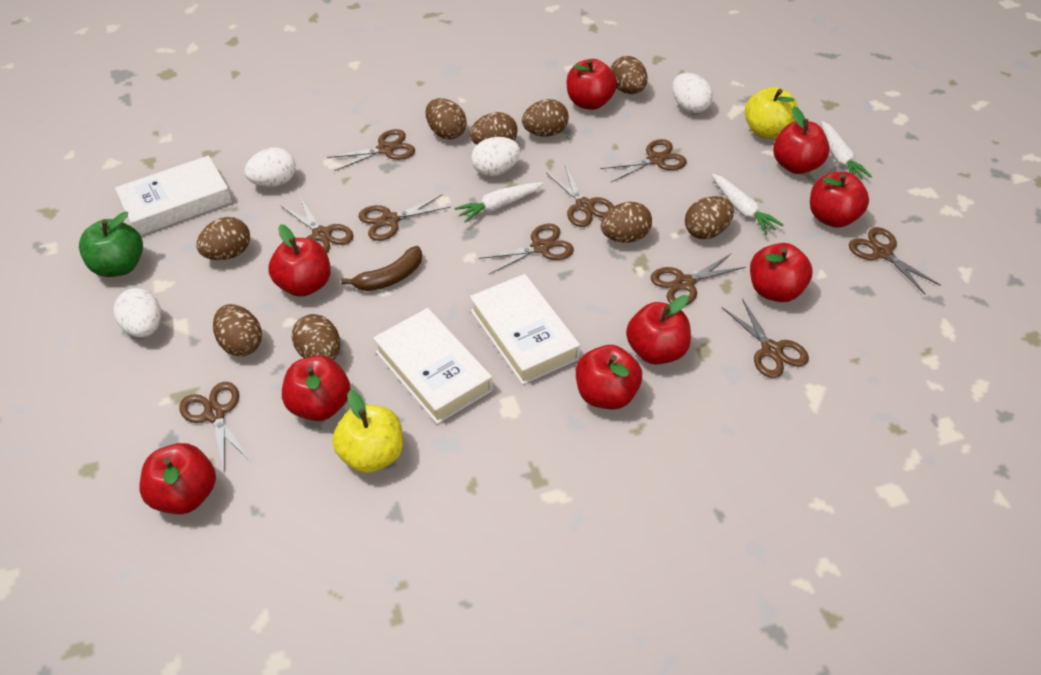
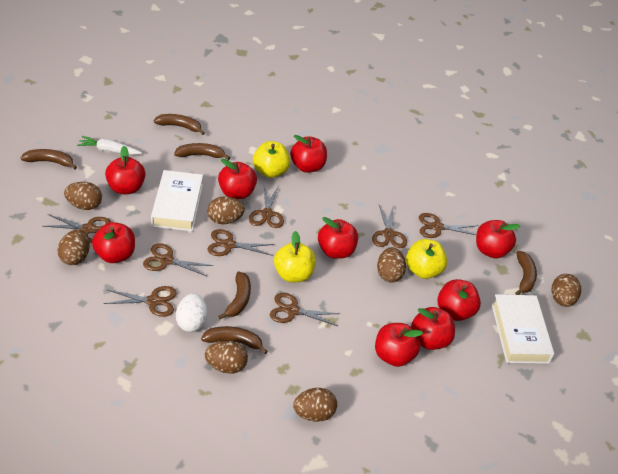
brown banana: [341,246,422,291] = 1 -> [21,149,77,170] [154,114,205,135] [174,143,230,160] [201,326,268,354] [218,271,251,319] [515,251,537,295] = 6
brown egg: [197,217,250,260] [213,304,262,356] [292,314,340,360] [425,98,467,140] [470,112,518,145] [522,99,569,137] [601,202,652,243] [611,56,647,94] [685,196,734,239] = 9 -> [57,229,90,265] [64,182,102,210] [205,341,248,374] [208,196,245,224] [293,388,337,422] [377,247,406,283] [552,274,581,307] = 7
brown scissors: [179,382,251,470] [280,195,353,253] [327,129,415,171] [358,194,450,241] [479,224,574,275] [546,166,614,227] [600,139,687,182] [651,253,746,305] [722,298,809,378] [849,227,941,294] = 10 -> [43,214,111,243] [104,286,177,317] [143,243,213,277] [207,229,274,256] [249,185,284,228] [270,293,341,326] [372,205,407,248] [419,213,479,238] = 8
green apple: [79,212,143,277] = 1 -> none = 0
white book: [115,155,232,235] [373,308,493,424] [470,274,580,385] = 3 -> [151,170,203,231] [492,294,554,364] = 2
white carrot: [454,182,544,223] [712,174,783,234] [821,121,872,179] = 3 -> [77,136,142,155] = 1
white egg: [114,288,161,338] [244,147,296,187] [471,137,520,176] [672,73,713,113] = 4 -> [176,293,207,332] = 1
yellow apple: [332,390,403,473] [745,87,798,139] = 2 -> [253,141,290,178] [274,231,316,282] [406,239,447,279] = 3

